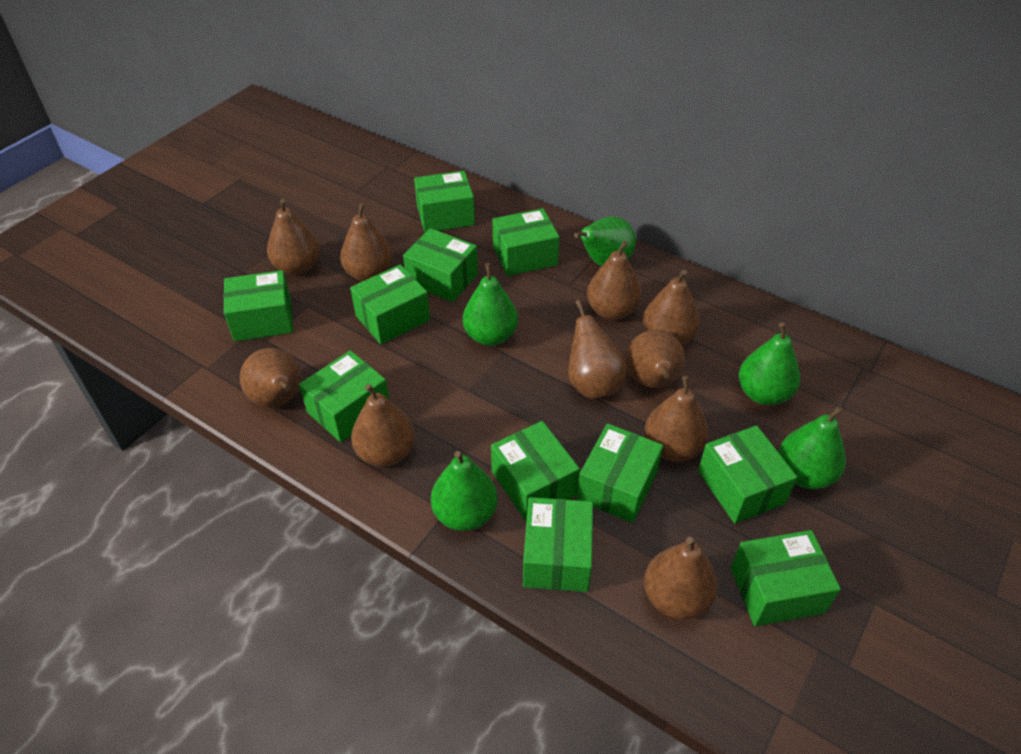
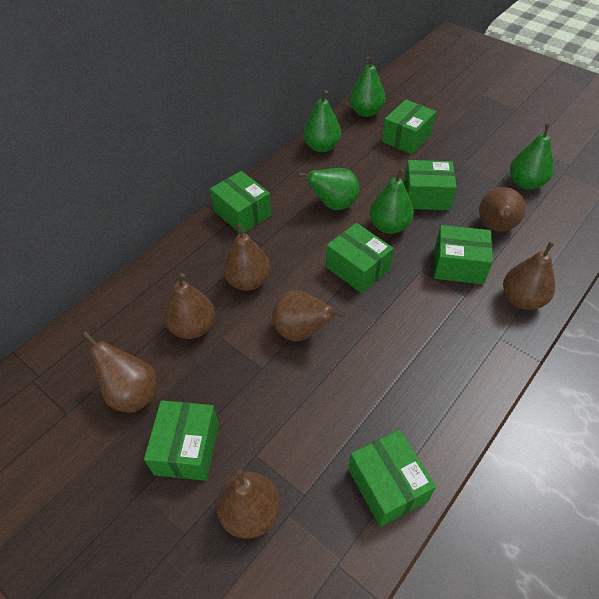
brown pear: [240,348,302,407] [267,199,320,275] [340,203,393,281] [351,384,415,467] [568,300,627,399] [587,241,642,320] [626,330,685,388] [643,270,700,345] [644,537,718,620] [645,376,709,462] = 10 -> [83,331,157,412] [164,273,215,339] [216,469,280,539] [223,224,270,291] [272,291,345,341] [479,187,526,231] [503,242,555,310] = 7
green box: [223,270,293,341] [299,350,389,443] [350,264,430,344] [403,228,478,302] [414,171,475,233] [491,421,580,521] [492,208,559,276] [523,497,593,592] [577,423,663,523] [698,425,797,524] [731,530,841,626] = 11 -> [144,400,219,481] [210,171,271,233] [326,223,394,293] [348,430,436,527] [382,99,436,154] [404,160,457,210] [434,225,493,284] = 7

